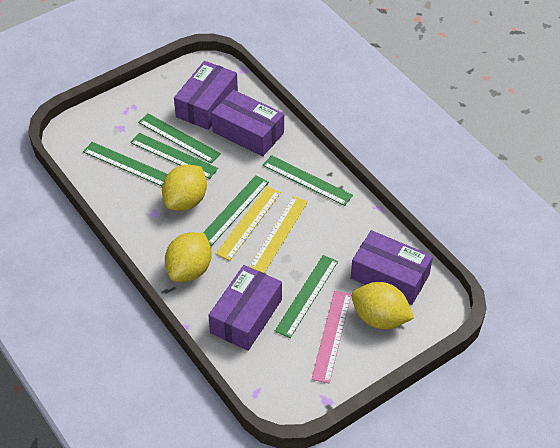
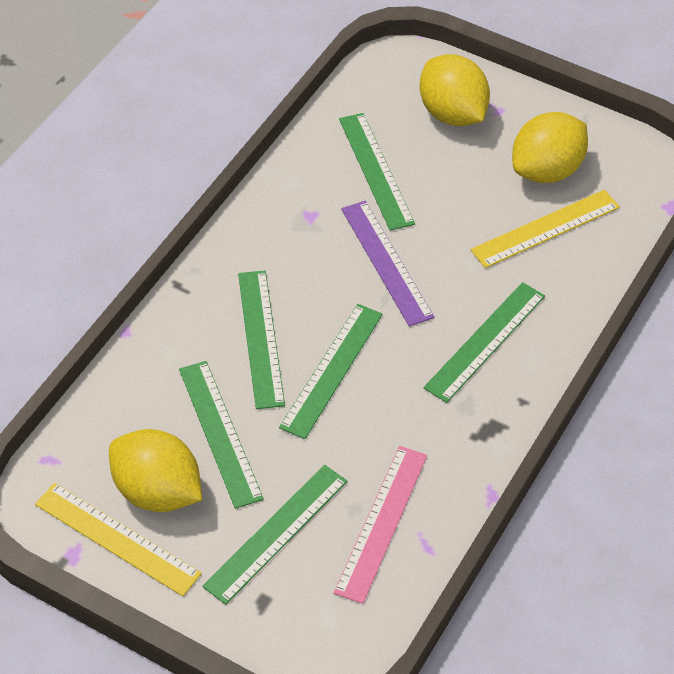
purple box: [174,61,238,130] [208,265,282,351] [211,90,284,157] [351,230,433,305] = 4 -> none = 0
purple ruler: none = 0 -> [341,201,434,326] = 1

